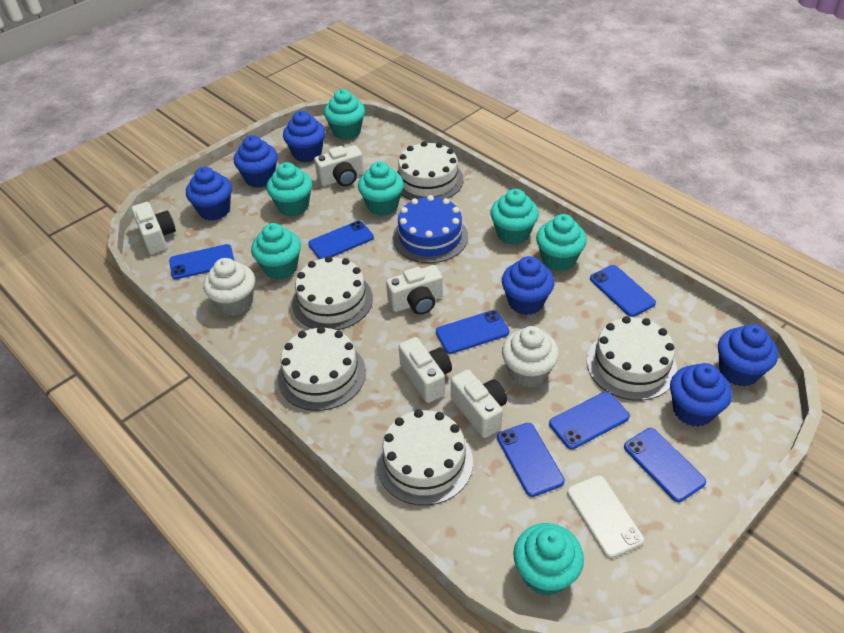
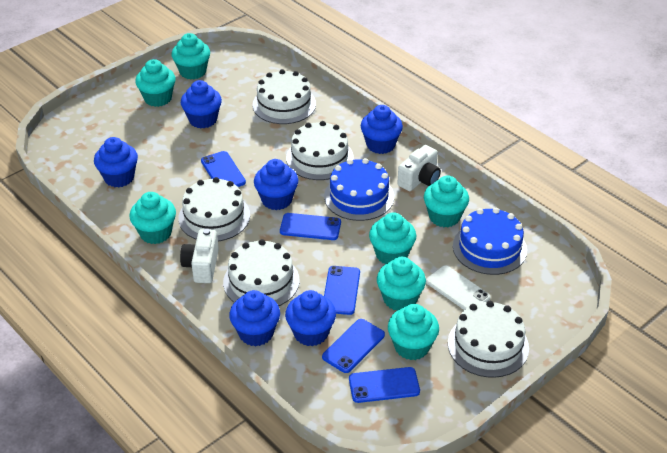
blue cake: [393,195,468,263] = 1 -> [324,158,394,221] [453,208,527,275] = 2
blue phone: [169,244,234,279] [308,221,374,259] [436,310,509,354] [497,423,565,497] [549,392,630,449] [590,265,656,317] [624,428,706,502] = 7 -> [201,151,246,187] [280,213,341,240] [322,319,385,373] [324,266,360,315] [349,367,420,403] = 5
white camera: [132,202,176,254] [314,145,364,186] [386,265,443,315] [399,337,452,403] [451,369,507,438] = 5 -> [180,229,219,283] [397,145,441,191] = 2
white cupcake: [203,258,255,316] [502,326,559,388] = 2 -> none = 0

